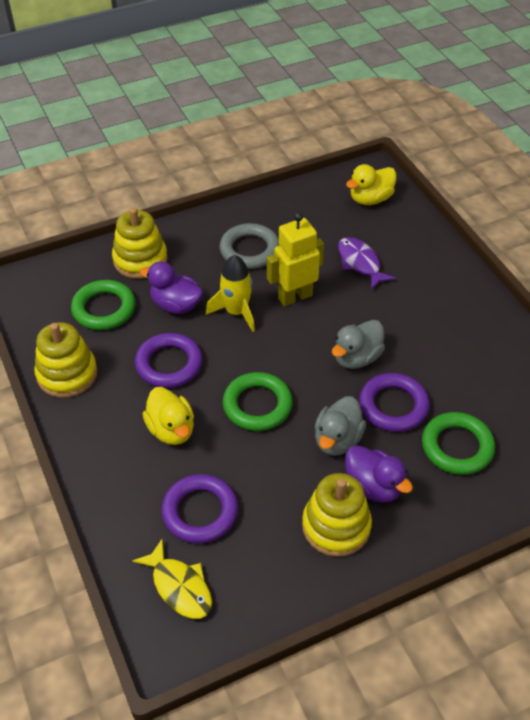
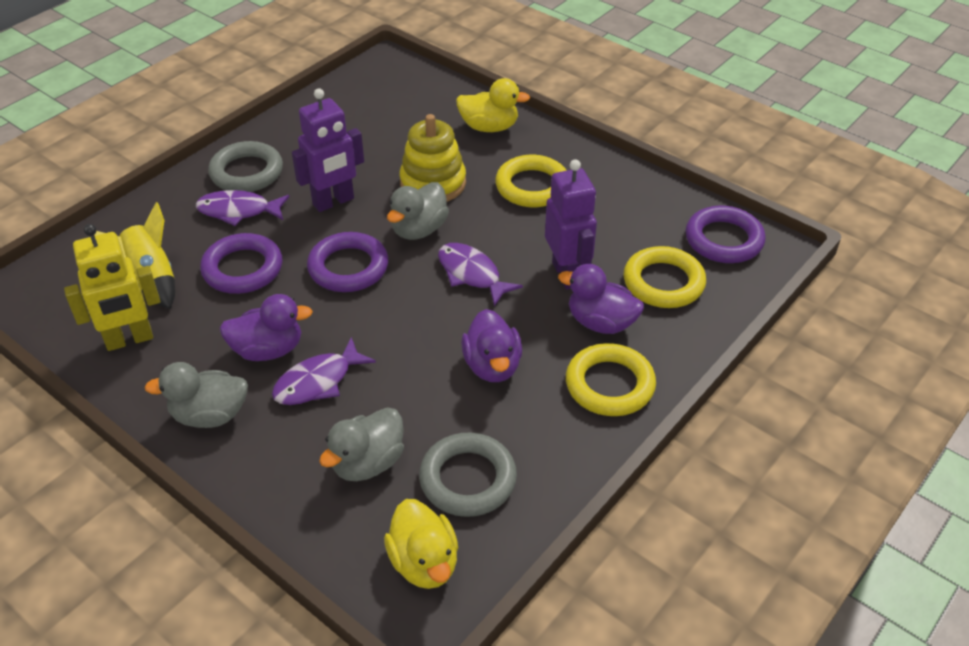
green ring: [71,280,136,330] [223,372,293,431] [422,412,495,475] = 3 -> none = 0
grey duck: [315,396,366,456] [332,320,385,369] = 2 -> [144,362,248,428] [319,407,404,481] [387,182,449,240] = 3
grey ring: [220,223,279,269] = 1 -> [208,141,283,192] [419,433,517,517] = 2
purple duck: [140,261,203,314] [345,445,413,503] = 2 -> [220,294,313,361] [461,309,522,382] [558,264,644,334] = 3
purple fish: [338,237,396,290] = 1 -> [196,190,290,226] [272,337,376,405] [438,243,523,306] = 3
purple robot: none = 0 -> [292,88,364,212] [545,159,597,290] = 2
yellow fish: [132,539,212,619] = 1 -> none = 0
yellow ring: none = 0 -> [495,155,567,207] [566,343,656,416] [624,246,706,308] = 3
yellow stacking toy: [34,322,97,398] [112,207,168,279] [302,473,372,557] = 3 -> [400,114,466,202] = 1

